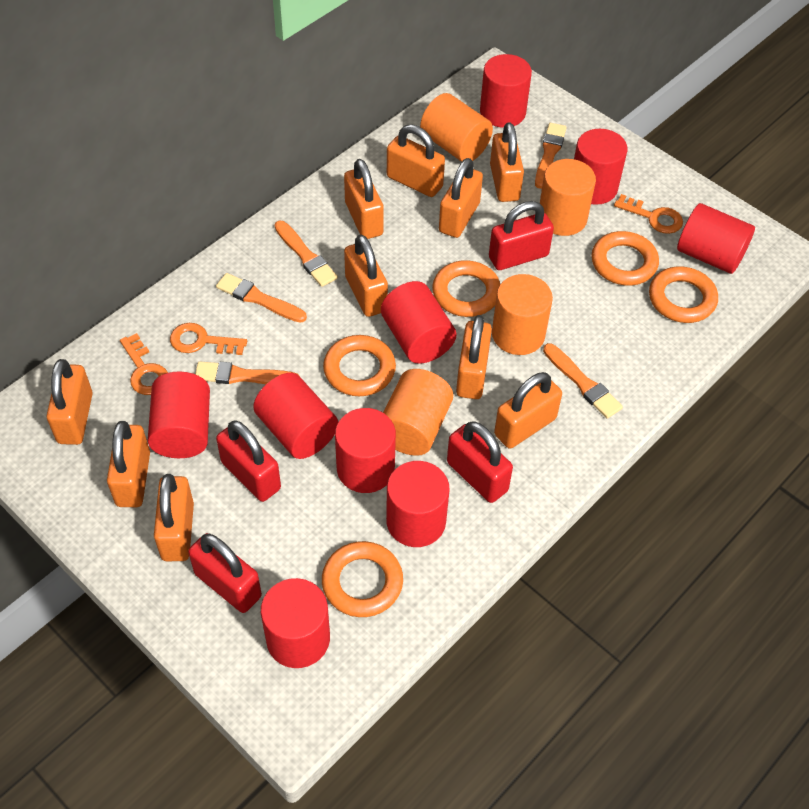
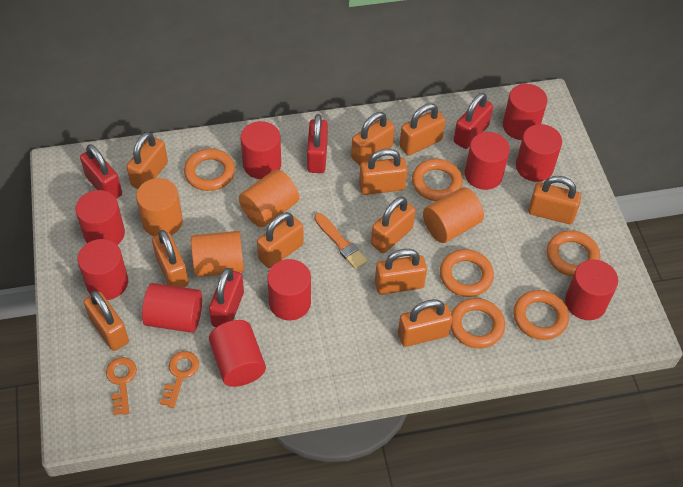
orange brush: [195,361,298,384] [216,273,307,323] [275,221,338,287] [535,123,567,189] [543,343,623,419] = 5 -> [314,213,368,269] = 1
orange key: [120,333,168,395] [170,323,247,355] [614,194,683,234] = 3 -> [106,357,137,415] [160,351,199,408] = 2
orange padlock: [47,359,93,445] [107,421,150,507] [154,474,194,561] [344,159,384,239] [344,235,388,317] [387,124,445,197] [439,158,483,238] [456,315,492,399] [490,122,524,202] [494,372,562,449] = 10 -> [84,291,129,351] [126,132,168,189] [152,230,188,287] [257,212,304,268] [351,112,395,165] [359,149,408,195] [371,197,416,253] [375,249,427,295] [398,299,452,347] [399,103,446,156] [528,176,581,224] = 11
orange ring: [322,541,403,617] [323,335,396,396] [432,260,500,317] [592,231,659,286] [649,266,718,323] = 5 -> [184,149,235,191] [412,159,463,201] [440,249,494,297] [451,298,505,348] [513,290,569,340] [547,230,600,277] = 6
red cylinder: [148,372,210,458] [253,373,338,459] [261,578,330,668] [335,408,396,493] [381,281,456,364] [386,461,449,547] [480,54,532,128] [574,129,627,205] [677,203,755,274] = 9 -> [75,190,125,245] [78,239,128,300] [142,283,202,333] [209,320,266,387] [241,121,281,179] [267,259,311,321] [465,132,510,190] [503,84,547,140] [516,124,562,182] [565,260,618,320] = 10

